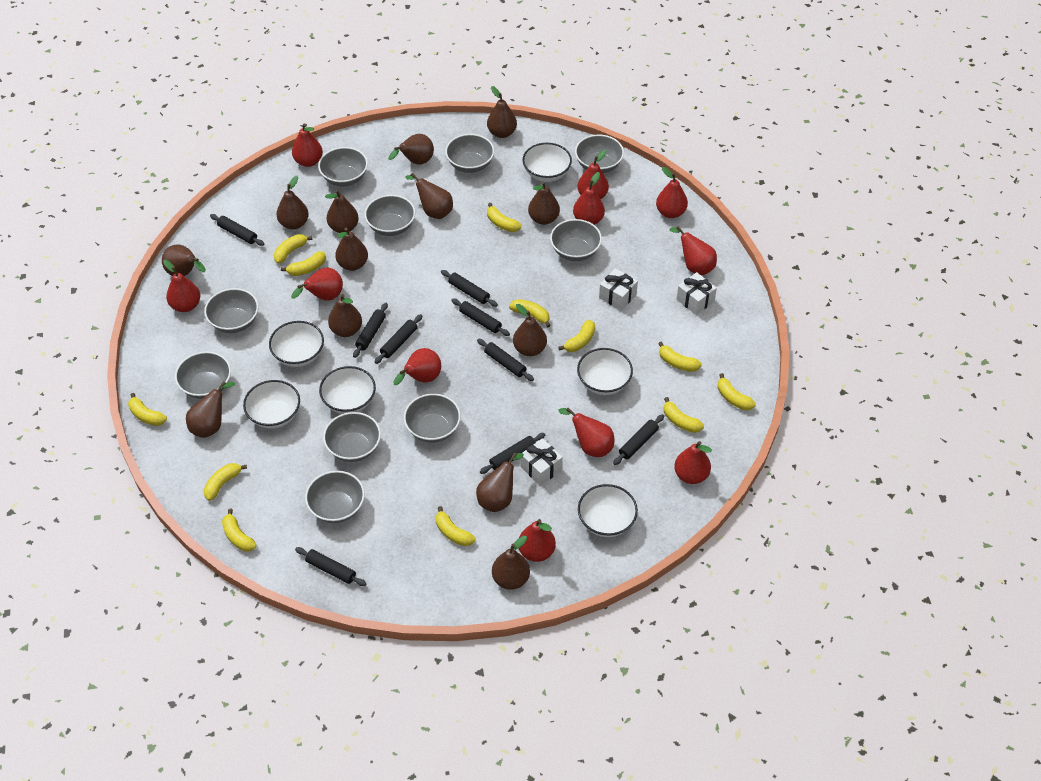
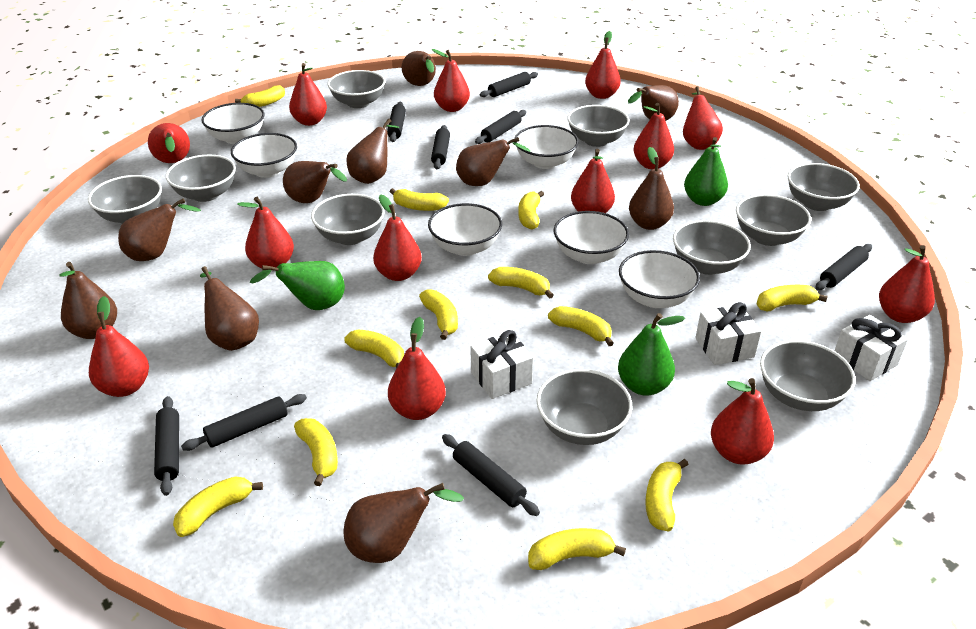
black rolling pin: [210,214,264,246] [295,547,366,586] [353,303,388,358] [375,314,422,364] [441,270,498,307] [451,298,510,336] [477,339,534,381] [480,433,545,474] [613,414,664,465] = 9 -> [154,396,179,496] [181,394,307,451] [387,102,406,142] [431,125,450,169] [442,434,540,516] [475,110,526,144] [480,72,538,97] [815,244,872,290] = 8
brown pear: [162,245,206,276] [186,381,235,438] [276,176,309,230] [325,190,359,233] [328,294,362,337] [335,228,368,271] [388,134,434,165] [405,173,453,219] [476,453,524,512] [487,86,517,138] [492,536,530,590] [513,304,547,356] [528,181,560,225] = 13 -> [60,262,117,339] [118,199,201,261] [200,266,259,351] [283,161,347,203] [343,483,464,563] [346,118,400,184] [402,51,436,86] [456,137,531,186] [628,85,679,121] [629,147,674,230] = 10
green pear: none = 0 -> [250,261,345,310] [618,313,685,396] [684,137,728,206] = 3
red pear: [163,260,200,312] [291,267,343,301] [292,123,323,167] [393,348,441,385] [518,519,556,562] [558,408,614,457] [573,172,605,225] [577,150,609,199] [656,167,688,218] [669,226,717,275] [674,441,712,484] = 11 -> [89,296,149,397] [148,123,190,163] [237,197,294,269] [289,63,327,126] [373,194,422,281] [388,317,446,420] [432,49,470,112] [571,149,615,213] [585,31,621,99] [633,103,674,169] [683,86,723,150] [711,378,774,465] [879,245,935,323] = 13

